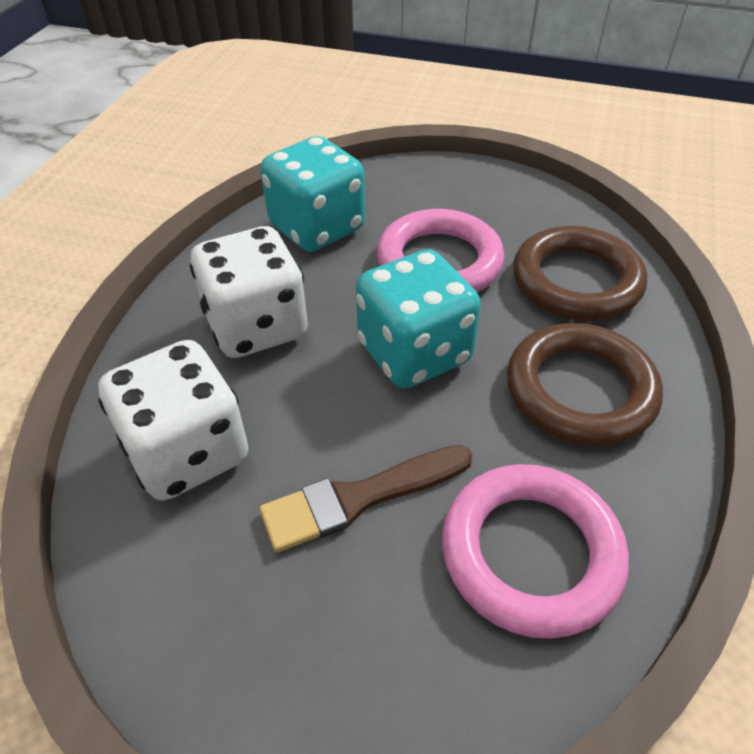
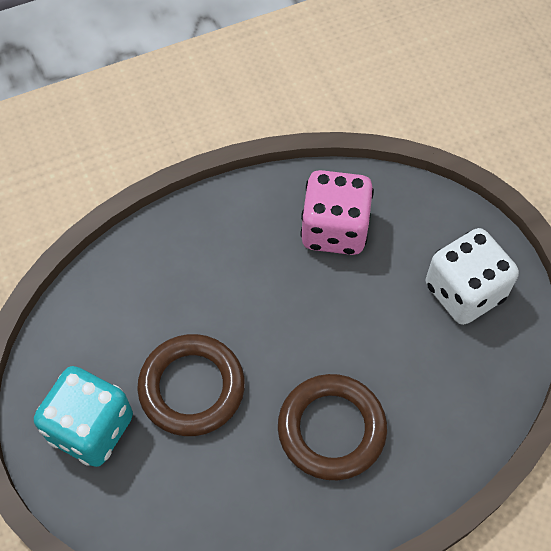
brown brush: [259,445,473,553] = 1 -> none = 0
pink dice: none = 0 -> [301,170,374,255] = 1
pink ring: [377,209,505,292] [442,464,629,639] = 2 -> none = 0
turquoise dice: [260,136,365,252] [356,250,481,389] = 2 -> [34,366,133,467] = 1
white dice: [98,340,248,501] [190,226,308,358] = 2 -> [426,228,519,325] = 1

